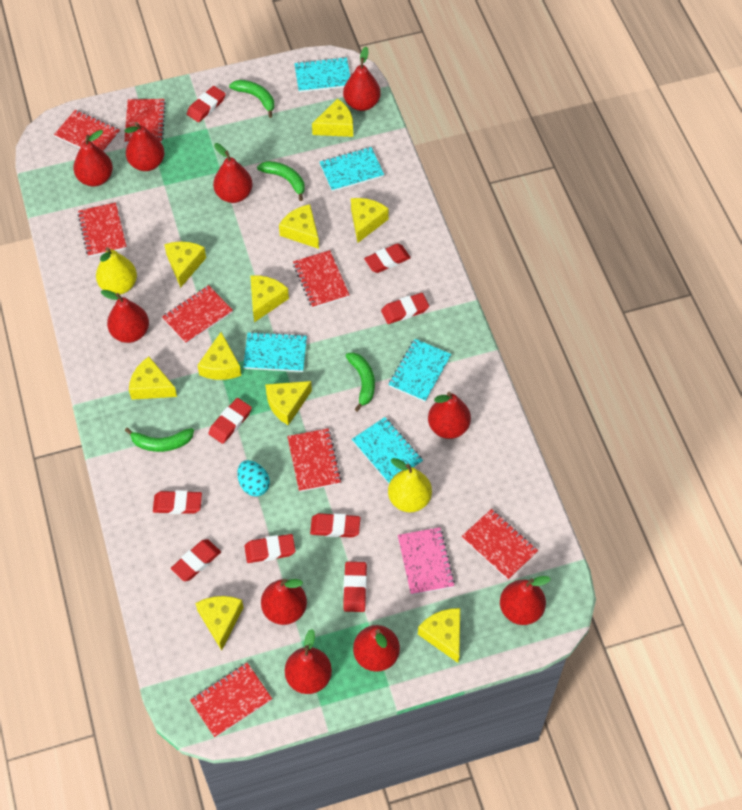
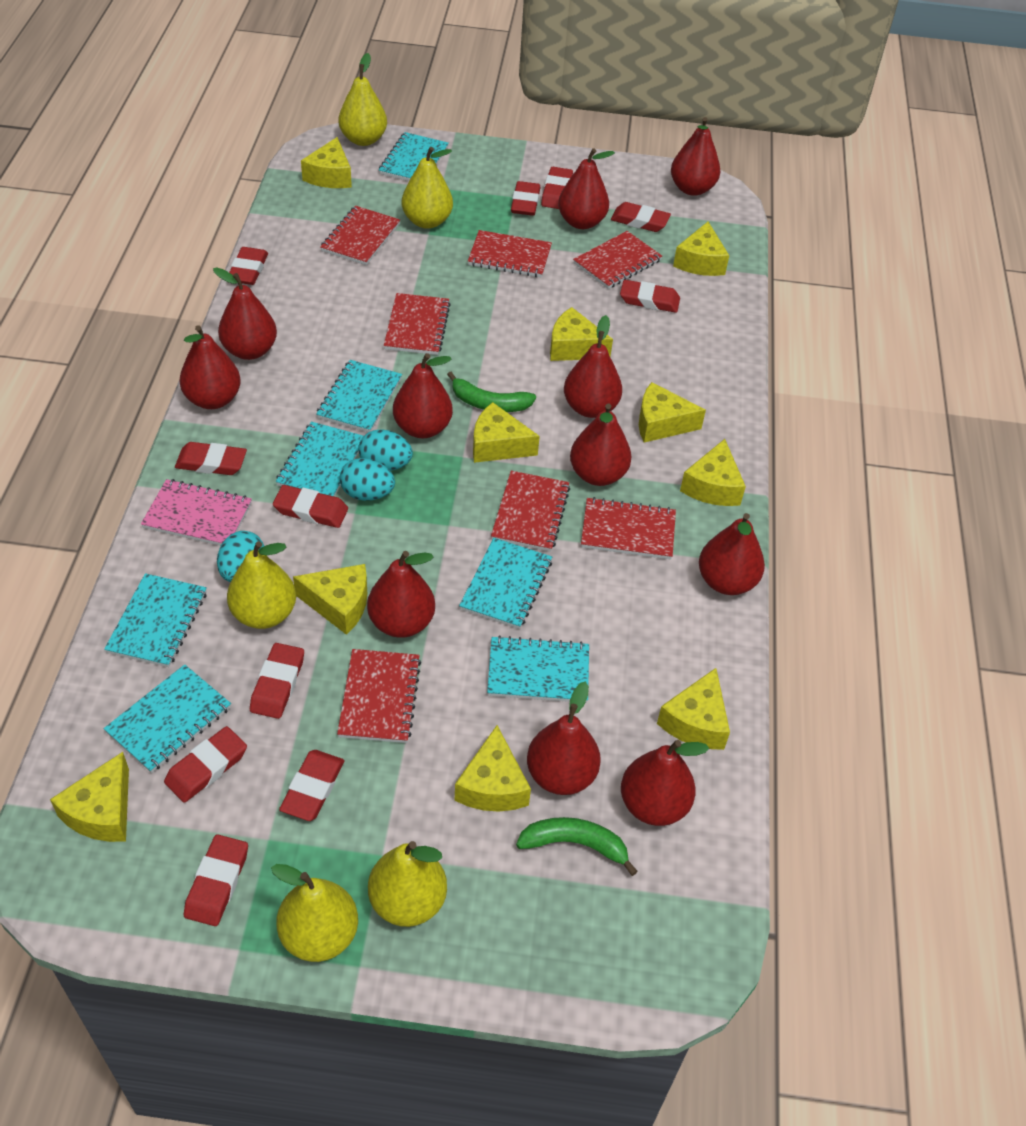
green banana: [125,428,194,452] [229,80,274,118] [257,161,305,201] [346,352,375,412] = 4 -> [447,372,536,412] [516,817,638,876] = 2
red eraser: [153,490,202,514] [171,539,221,581] [187,86,226,122] [208,398,252,444] [245,534,296,563] [310,513,360,538] [343,562,367,612] [364,244,411,273] [381,293,429,324] = 9 -> [164,726,247,803] [175,442,247,475] [184,834,248,926] [229,247,268,285] [250,643,304,719] [273,485,348,528] [279,750,344,821] [511,181,540,216] [541,167,573,209] [611,202,671,232] [620,280,680,313] = 11
red notebook: [54,110,120,152] [77,202,127,257] [124,99,166,143] [162,285,233,344] [190,663,272,738] [287,428,342,492] [293,250,349,308] [461,509,538,580] = 8 -> [320,206,400,265] [337,649,421,743] [384,293,451,355] [468,230,552,278] [491,471,570,552] [573,231,662,289] [581,497,676,560] = 7
red pear: [73,130,113,186] [101,290,149,343] [124,122,165,171] [213,143,252,203] [261,579,307,625] [285,629,332,694] [343,47,381,111] [353,625,400,672] [428,392,471,439] [500,576,551,625] = 10 -> [179,325,241,409] [213,267,277,360] [367,551,435,638] [393,353,453,438] [527,682,601,795] [558,148,615,229] [564,315,622,418] [570,404,631,486] [621,740,709,826] [671,117,720,196] [699,513,765,595] = 11
turquoise egg: [238,460,270,497] = 1 -> [217,531,264,582] [340,458,395,501] [358,429,413,471] = 3
turquoise notebook: [243,332,307,372] [294,57,350,92] [320,147,384,192] [352,417,423,484] [388,339,451,402] = 5 -> [104,573,207,667] [104,664,231,773] [276,422,363,497] [316,360,402,432] [379,132,449,181] [459,538,552,629] [487,636,589,703] = 7
yellow pear: [96,247,137,295] [388,458,432,512] = 2 -> [227,541,296,629] [271,864,358,962] [338,53,387,146] [368,841,447,927] [402,147,453,229] = 5

